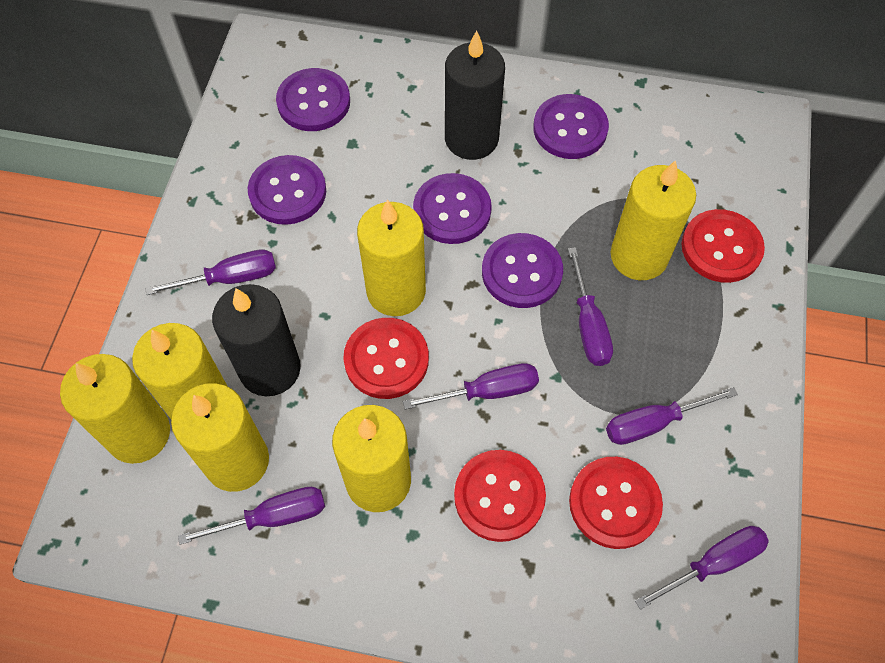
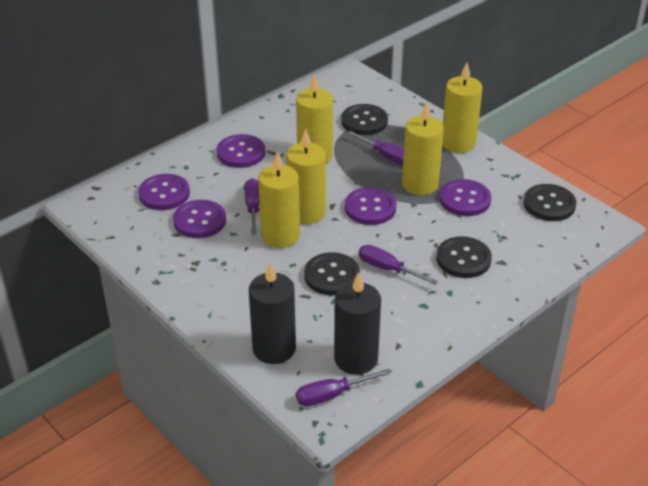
black button: none = 0 -> [304,252,360,295] [341,104,388,135] [436,236,492,278] [523,184,576,221] = 4
purple screwdriver: [145,249,276,295] [178,487,325,545] [403,363,539,409] [568,247,613,366] [606,387,738,445] [635,526,769,610] = 6 -> [245,178,260,235] [296,369,391,406] [347,131,404,165] [359,245,438,285] = 4
red button: [343,318,429,399] [454,450,546,542] [569,457,663,549] [681,209,765,283] = 4 -> none = 0
yellow candle: [60,354,170,464] [132,323,228,419] [171,383,269,492] [332,405,411,512] [357,199,426,316] [611,160,696,280] = 6 -> [258,151,300,248] [286,129,326,224] [296,74,333,163] [402,102,444,195] [442,62,483,153] = 5

